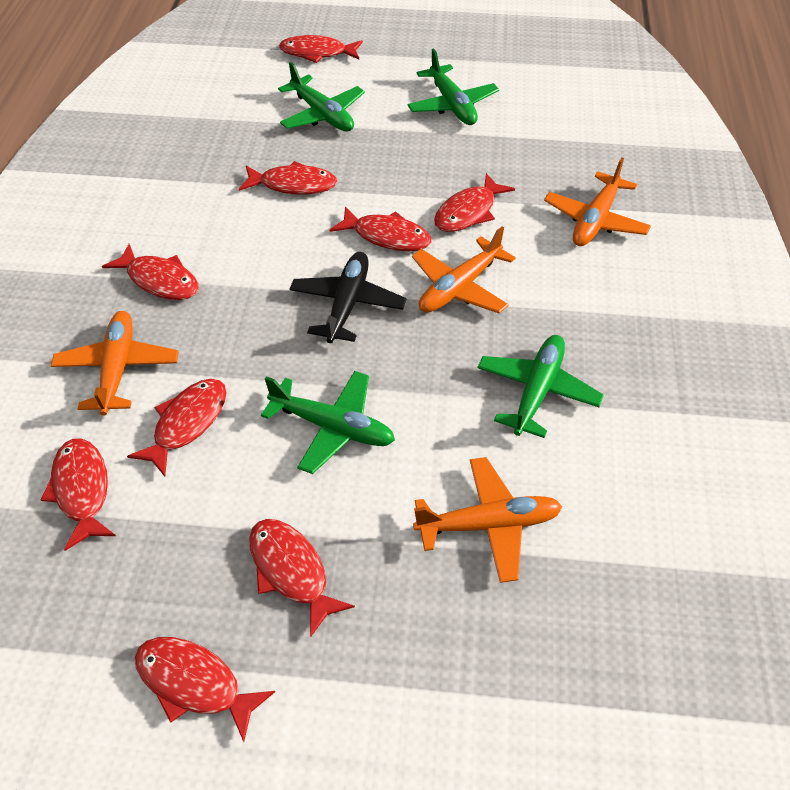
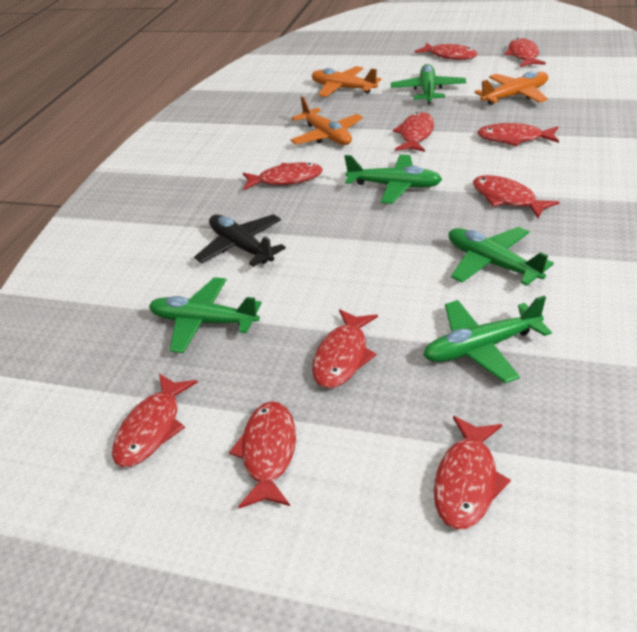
green plane: [261,371,395,474] [278,62,365,132] [407,49,499,125] [477,335,604,438] = 4 -> [149,277,262,353] [344,154,442,204] [391,64,466,104] [423,296,552,383] [449,227,554,286] = 5
orange plane: [51,311,179,415] [412,226,516,313] [413,457,562,583] [544,158,651,246] = 4 -> [291,96,363,145] [312,66,382,97] [475,71,548,105] = 3
red fish: [41,438,116,551] [102,244,199,300] [127,379,226,477] [135,637,275,742] [239,161,337,194] [249,519,355,637] [279,35,363,63] [330,206,432,251] [434,173,515,232] = 9 -> [112,374,198,467] [229,401,296,508] [243,163,323,190] [312,309,378,388] [393,112,434,152] [414,43,478,60] [434,416,511,530] [473,175,559,218] [477,123,559,146] [505,38,546,67] = 10

